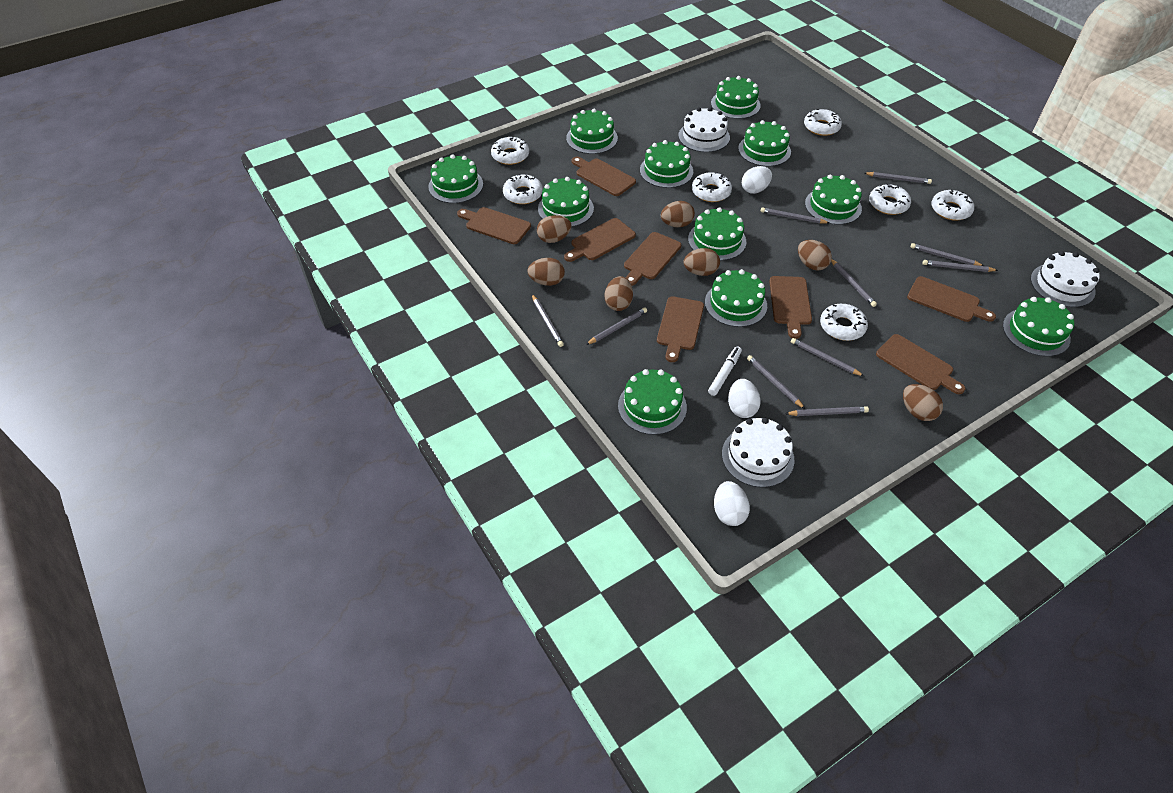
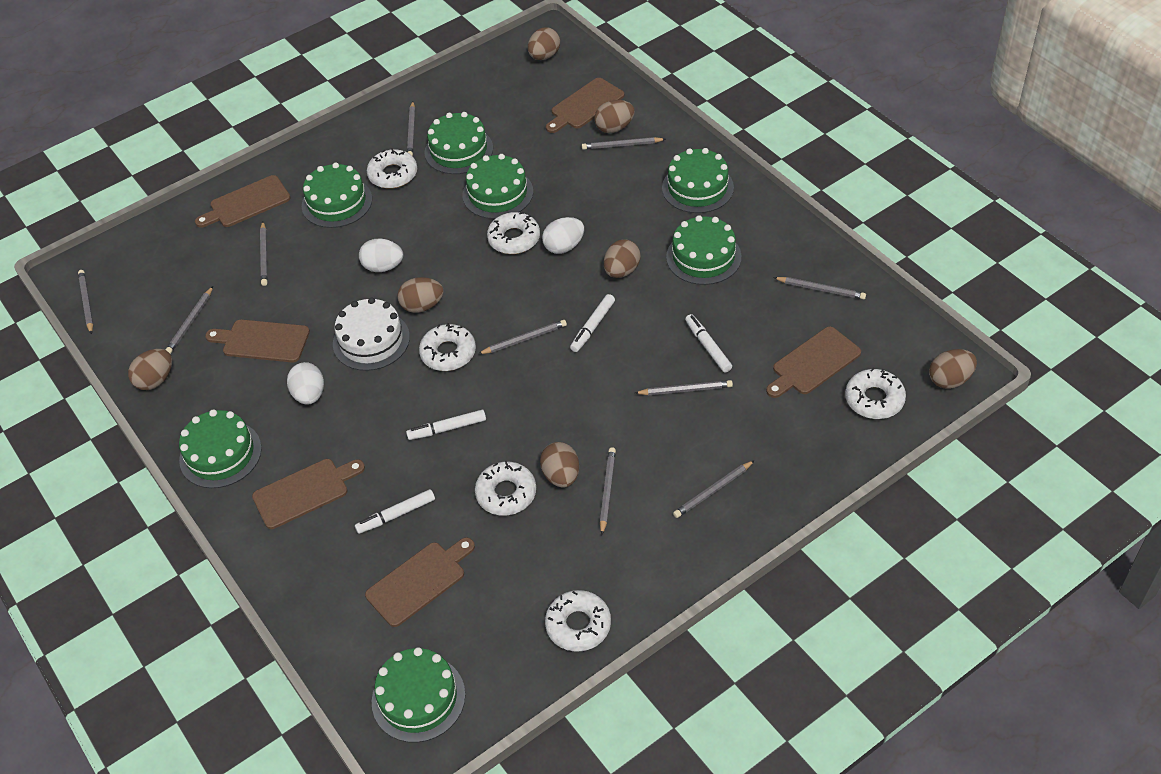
brown cutting board: [457,207,531,244] [564,218,636,262] [572,157,636,196] [624,232,681,286] [657,296,704,362] [769,276,812,339] [876,334,965,394] [907,276,996,322] = 8 -> [195,175,291,228] [205,320,310,362] [252,459,365,529] [365,538,475,627] [546,78,624,133] [766,327,861,398] = 6
green cake: [428,154,483,203] [538,177,594,227] [566,109,618,154] [618,369,687,435] [640,140,693,188] [688,207,746,261] [705,269,767,327] [711,76,761,119] [738,120,791,166] [805,174,862,225] [1003,297,1074,357] = 11 -> [179,409,262,488] [302,163,372,228] [372,647,465,743] [424,112,493,174] [463,154,533,219] [662,148,734,213] [666,215,741,285] = 7
white cake: [678,107,730,152] [722,418,794,488] [1031,251,1100,307] = 3 -> [333,297,410,371] = 1
white donut: [491,136,529,165] [503,173,543,204] [692,172,732,202] [804,109,842,136] [820,304,868,341] [869,183,911,215] [931,189,974,221] = 7 -> [367,148,417,189] [419,323,476,371] [475,461,536,516] [487,212,540,254] [545,590,611,652] [845,368,906,419] = 6
white marker: [708,346,742,396] = 1 -> [355,489,435,534] [406,410,486,440] [570,294,615,352] [685,314,732,372] = 4

